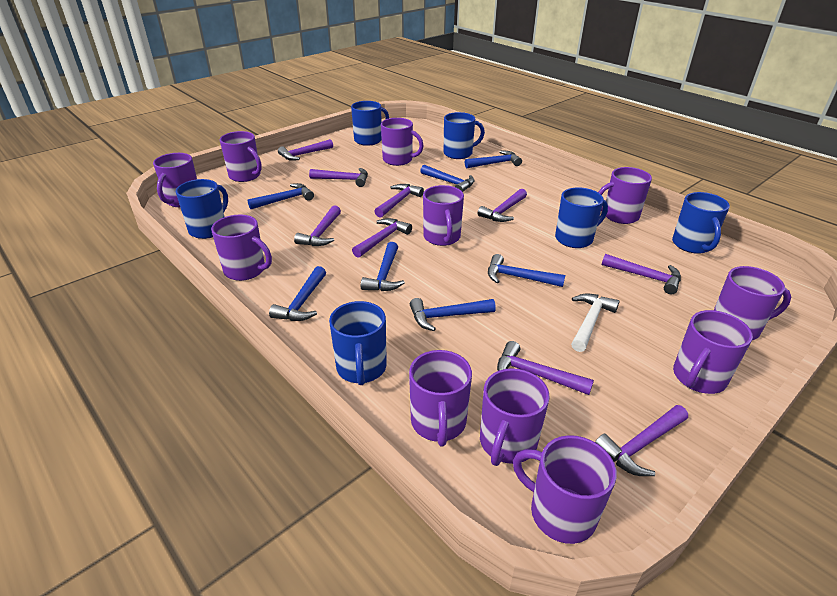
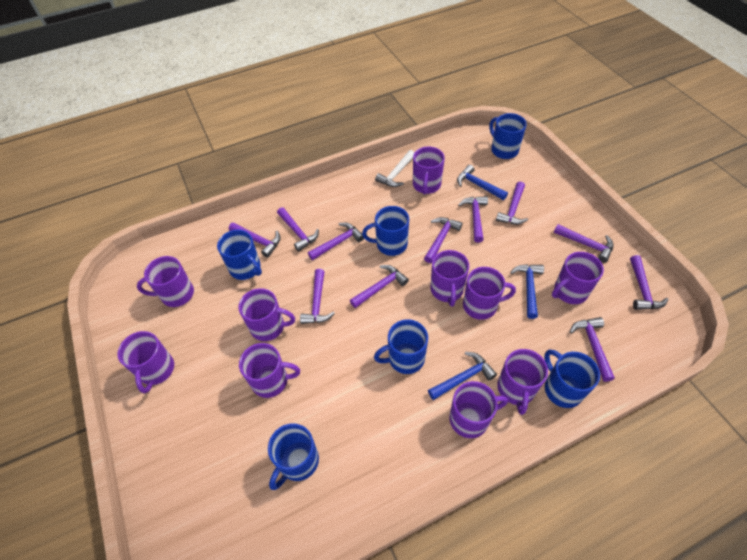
blue hammer: [248,183,314,209] [269,266,326,321] [361,242,405,291] [410,298,496,331] [420,165,475,192] [465,151,522,168] [488,254,565,287] = 7 -> [428,352,497,400] [457,165,508,200] [510,264,544,319] = 3
purple hammer: [278,139,333,161] [294,205,341,246] [309,168,368,187] [352,218,412,258] [374,184,424,218] [478,189,527,222] [497,341,594,395] [595,405,688,476] [602,254,681,294] = 9 -> [229,223,281,258] [277,207,319,252] [300,269,335,324] [308,223,364,260] [350,265,409,308] [424,217,462,263] [458,196,488,243] [496,182,528,225] [554,224,614,263] [570,317,615,382] [630,255,669,310] = 11
purple mug: [153,153,197,207] [211,215,272,281] [220,131,262,182] [381,118,424,166] [409,350,472,447] [423,185,464,246] [480,368,550,466] [513,435,617,544] [598,167,652,224] [673,310,753,394] [714,266,791,340] = 11 -> [117,331,174,393] [137,256,194,307] [238,288,295,341] [239,343,300,398] [413,147,445,195] [430,250,469,307] [449,381,508,438] [463,267,516,320] [497,349,548,415] [552,252,604,304] = 10

